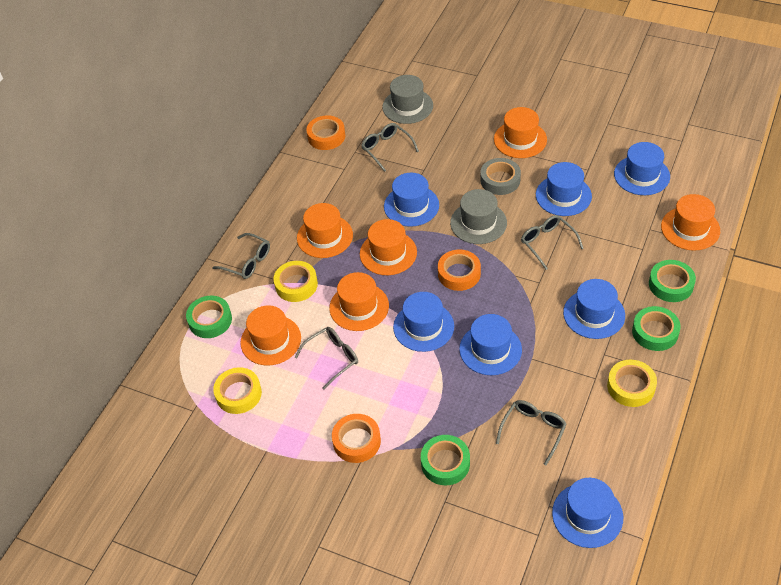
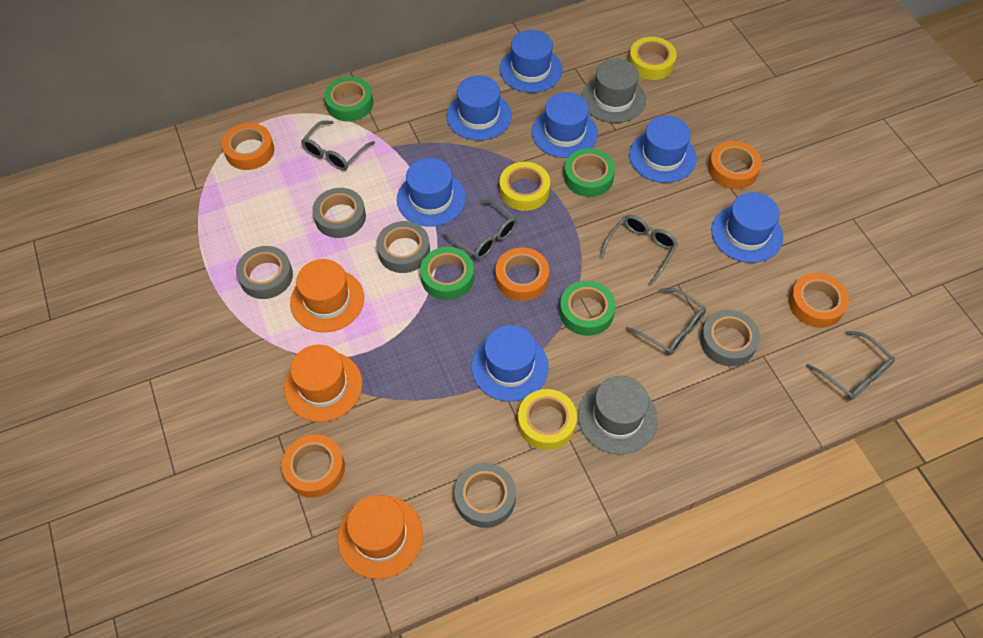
grey tape: [480,158,521,195] = 1 -> [236,246,293,299] [312,188,366,238] [376,221,430,273] [454,463,516,528] [700,310,760,366] = 5
orange hat: [240,305,301,366] [297,203,353,258] [329,272,389,331] [360,219,417,275] [494,107,547,158] [661,194,720,251] = 6 -> [284,345,362,422] [290,259,364,332] [338,495,423,579] = 3
orange tape: [306,115,345,150] [332,414,381,463] [438,249,481,291] = 3 -> [222,123,274,170] [282,434,345,498] [496,248,549,301] [708,141,762,189] [789,273,849,328] = 5

